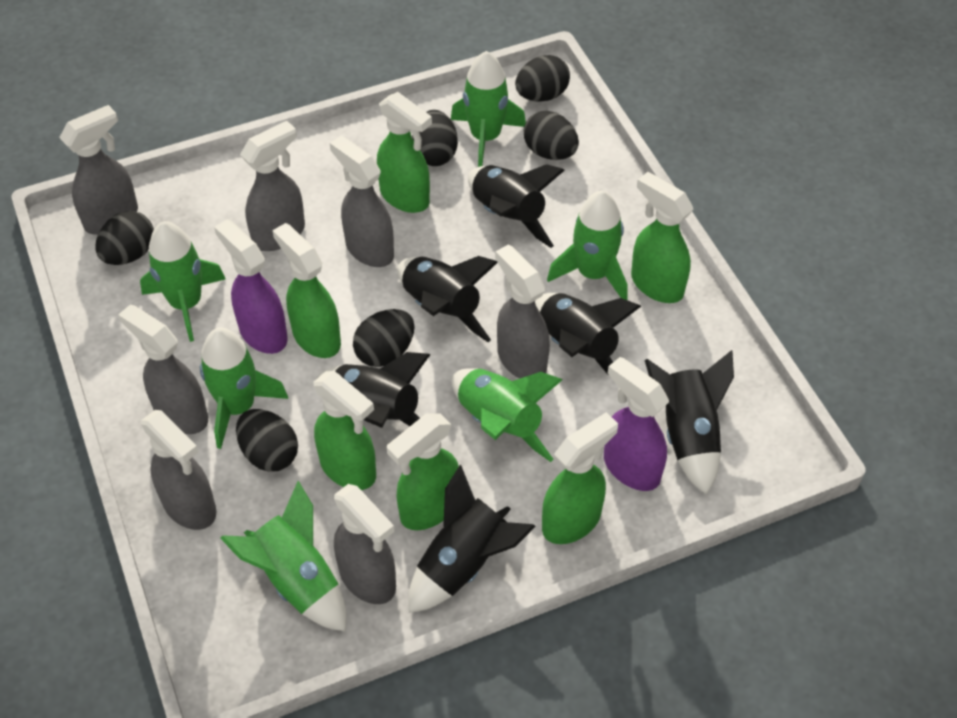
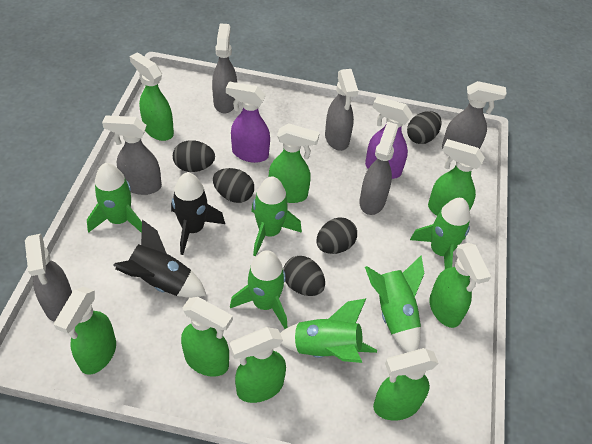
black egg: [95,211,154,265] [236,409,298,472] [353,309,415,367] [412,110,458,166] [515,55,570,102] [524,111,579,160] = 6 -> [173,140,215,172] [213,168,254,203] [283,256,325,296] [316,217,357,254] [407,111,442,144] = 5
black rocket: [317,352,431,428] [397,256,498,342] [408,465,536,613] [468,164,565,248] [535,293,641,375] [645,350,734,495] = 6 -> [113,220,206,298] [171,172,225,255] = 2
green spray bottle: [272,223,341,358] [313,371,376,490] [377,92,432,213] [387,413,459,530] [542,412,618,544] [631,172,693,303] = 6 -> [54,287,116,375] [130,52,174,141] [181,297,233,377] [230,327,286,403] [269,123,320,203] [373,348,439,421] [428,139,485,216] [429,243,491,328] = 8
grey spray bottle: [59,105,138,235] [118,304,208,434] [141,410,216,530] [240,121,305,251] [330,136,394,267] [334,484,396,604] [495,244,550,379] = 7 -> [25,234,72,322] [102,115,162,195] [212,23,237,113] [325,69,358,151] [359,122,398,215] [442,81,507,149] = 6

